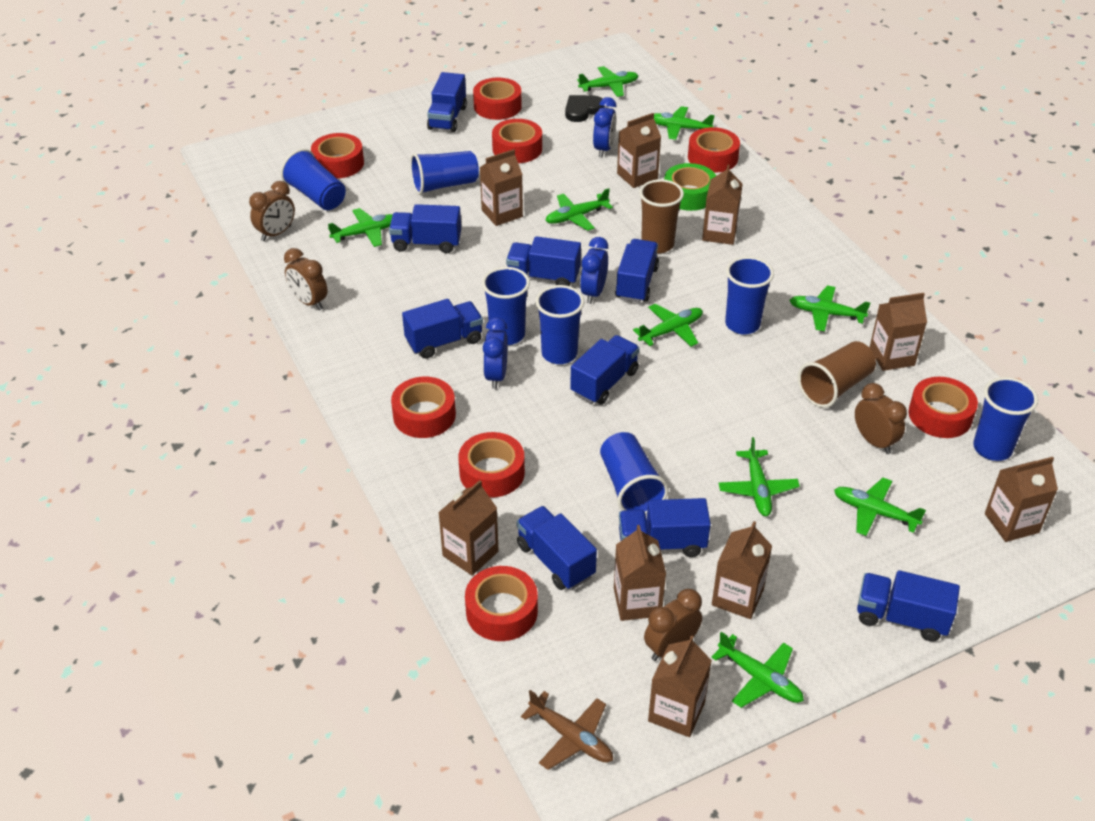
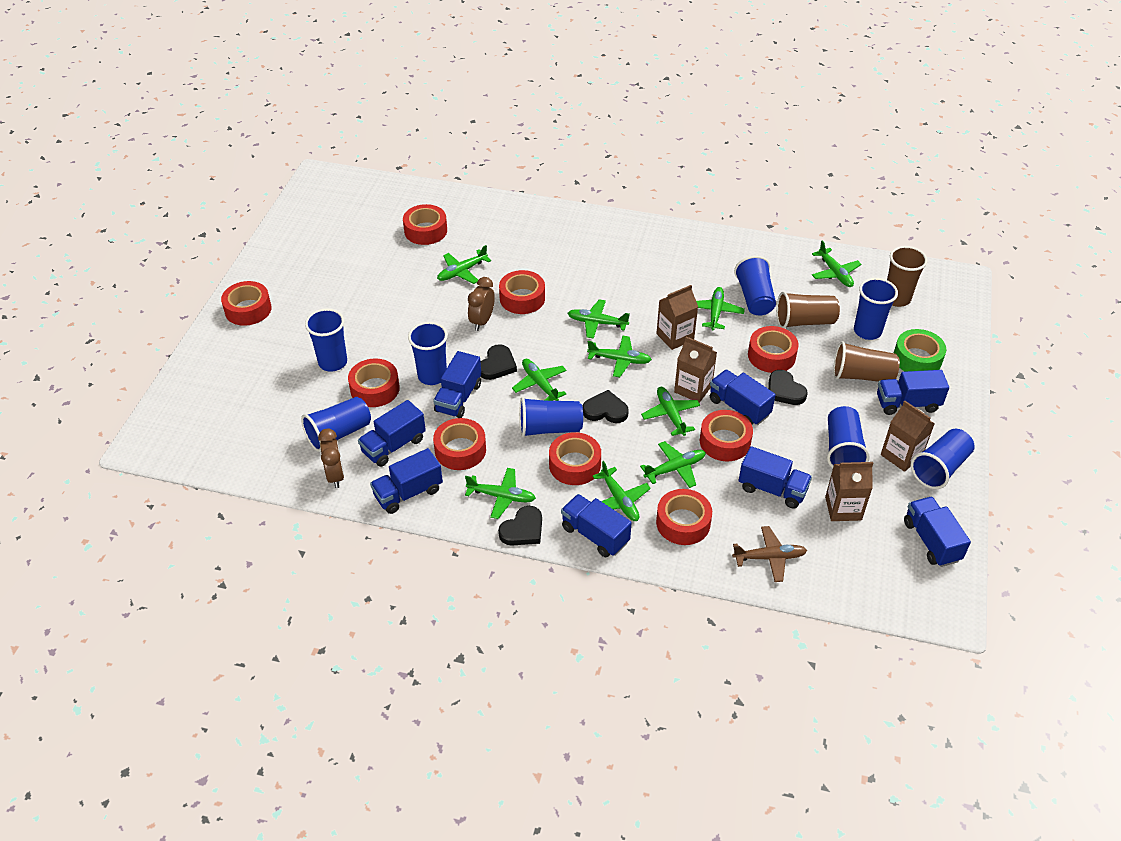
black heart: [565,95,605,122] = 1 -> [481,344,517,380] [498,506,542,545] [582,390,629,423] [768,370,808,405] = 4
blue clock: [483,317,508,389] [580,237,608,304] [593,97,617,157] = 3 -> none = 0
blue cup: [280,149,346,210] [410,151,479,195] [482,267,530,345] [535,285,584,364] [600,432,669,514] [725,256,774,334] [973,377,1038,461] = 7 -> [301,397,371,452] [305,308,347,372] [408,322,448,385] [519,397,583,438] [734,256,776,316] [827,406,870,468] [854,278,898,340] [911,429,975,489] = 8
blue truck: [389,204,461,253] [402,299,483,359] [427,72,467,132] [506,236,581,286] [516,506,597,590] [570,335,640,405] [615,239,659,303] [619,498,711,557] [857,570,960,642] = 9 -> [358,400,426,467] [370,448,443,514] [433,351,481,418] [561,494,632,557] [710,370,776,425] [739,446,812,508] [877,370,949,415] [904,497,971,567] = 8
brown carton: [438,480,499,576] [480,149,523,226] [614,525,666,621] [617,113,661,188] [648,635,712,737] [702,164,743,245] [712,521,772,619] [869,293,927,371] [985,457,1058,542] = 9 -> [656,285,698,350] [674,336,717,403] [825,462,873,521] [881,401,935,472] = 4
brown clock: [249,181,295,241] [284,248,328,310] [644,589,702,661] [855,383,907,454] = 4 -> [318,428,344,488] [468,277,495,331] = 2
brown cup: [639,179,684,253] [798,341,876,408] = 2 -> [776,292,840,328] [833,341,900,382] [887,246,928,307] = 3
green plane: [328,208,393,247] [545,188,613,231] [577,66,639,97] [633,304,703,347] [654,106,715,140] [711,632,804,708] [719,437,800,516] [789,285,870,331] [834,478,926,536] = 9 -> [437,245,491,284] [465,468,536,519] [512,359,566,401] [568,299,630,339] [587,336,652,377] [593,461,651,521] [640,441,706,488] [641,387,700,436] [696,287,745,330] [812,241,861,287] = 10
red tape: [311,133,364,178] [391,377,456,438] [458,432,525,498] [465,566,538,641] [473,78,522,120] [492,119,542,163] [688,127,740,173] [908,377,978,438] = 8 -> [221,281,272,326] [348,359,400,407] [403,204,447,245] [433,418,486,470] [499,270,545,314] [549,432,601,485] [656,489,712,545] [700,410,753,461] [748,326,799,373] = 9

